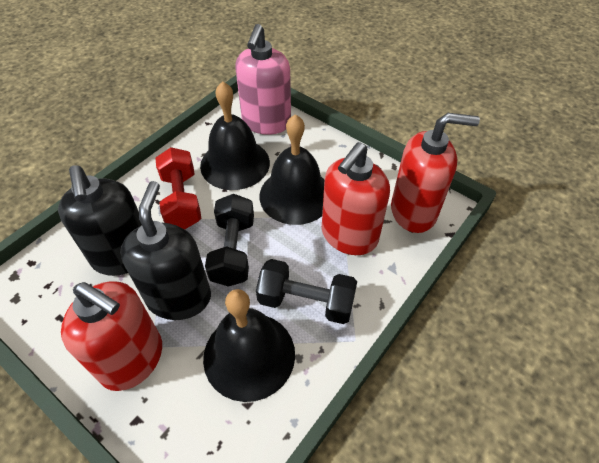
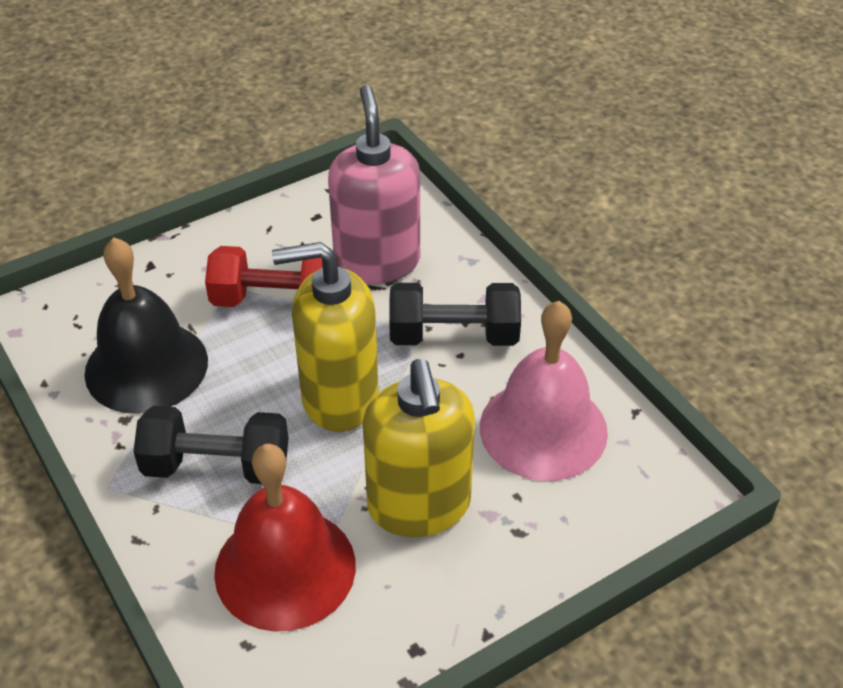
black bell: [200,81,270,190] [203,289,295,402] [260,114,325,225] = 3 -> [84,238,208,414] = 1
black soap dispenser: [58,165,142,276] [120,181,211,320] = 2 -> none = 0
pink bell: none = 0 -> [480,301,608,481] = 1
red bell: none = 0 -> [214,444,356,632] = 1
red soap dispenser: [61,281,162,391] [322,142,390,255] [391,113,480,233] = 3 -> none = 0
yellow soap dispenser: none = 0 -> [272,242,379,432] [363,359,475,537] = 2

